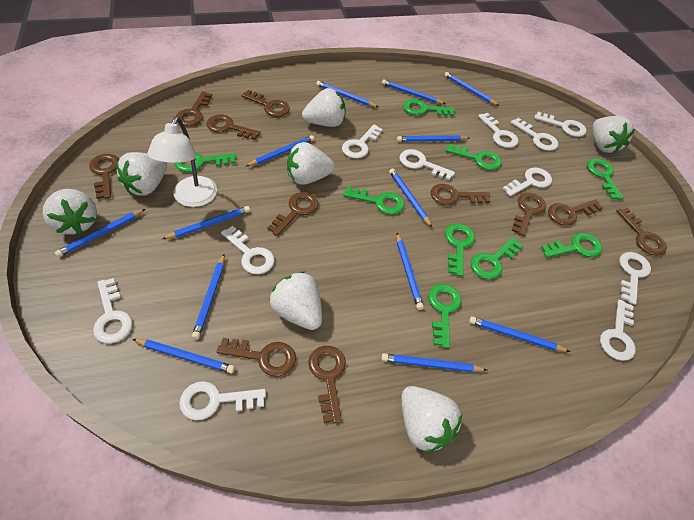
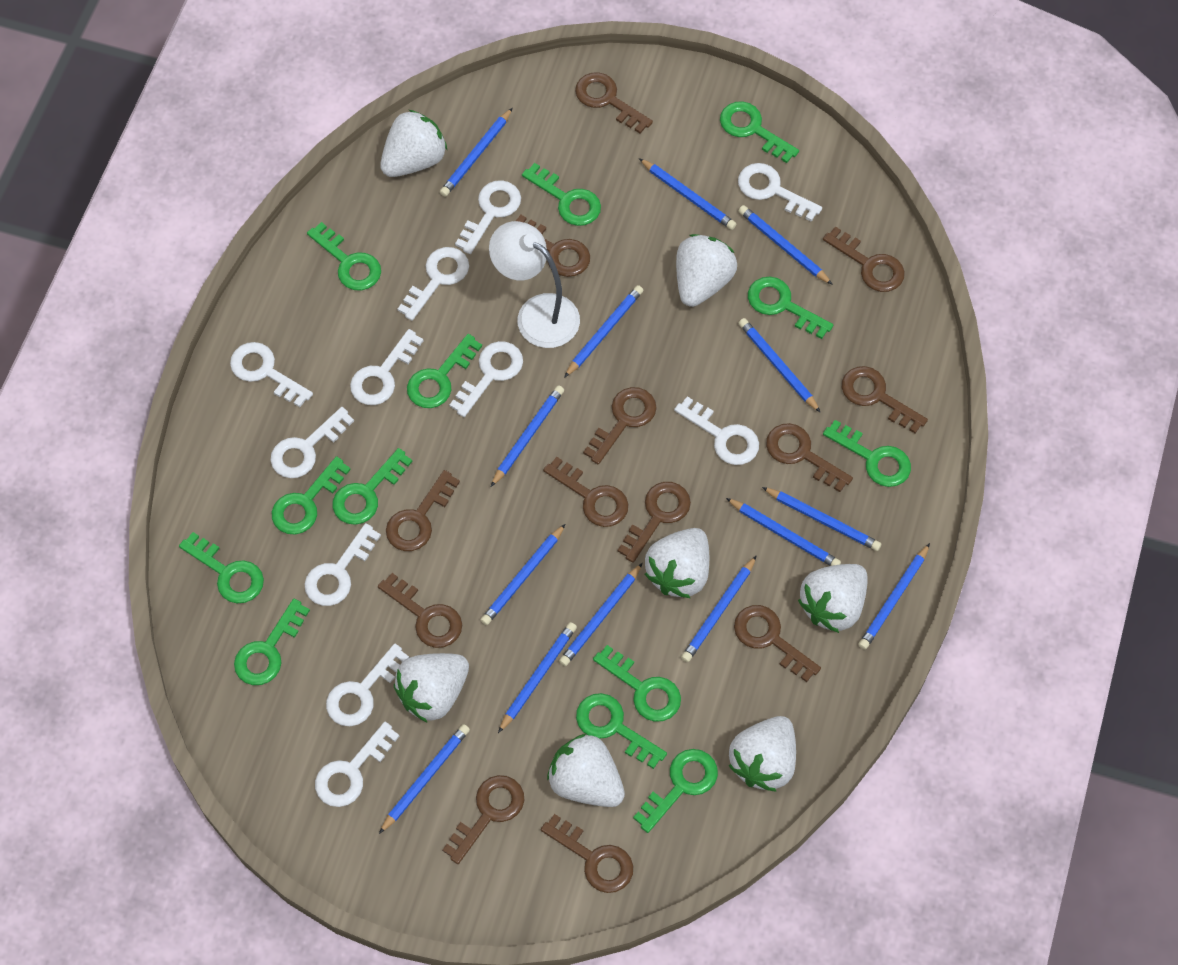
blue pencil: [55,209,145,257] [132,339,235,374] [162,206,250,239] [192,254,225,339] [246,135,314,166] [316,81,378,107] [381,353,487,372] [382,79,446,104] [389,168,432,227] [397,135,469,142] [397,233,424,310] [444,72,499,106] [469,316,570,352] = 13 -> [379,724,470,834] [440,108,513,197] [481,524,565,625] [491,385,564,487] [498,622,577,733] [559,563,643,666] [564,285,643,378] [639,158,736,230] [681,555,757,662] [726,498,841,566] [739,205,833,285] [739,318,821,413] [762,487,881,551] [858,543,930,650] = 14
brown key: [89,154,119,199] [176,91,212,126] [206,114,261,140] [217,338,296,377] [241,90,290,117] [267,192,319,236] [308,346,346,423] [431,184,490,205] [511,193,546,236] [548,199,603,226] [616,208,667,256] = 11 -> [378,573,462,648] [386,470,460,551] [442,775,524,864] [516,215,590,277] [541,814,633,893] [543,457,629,527] [575,72,653,133] [583,387,657,465] [617,482,691,563] [734,605,821,682] [766,423,853,492] [823,226,905,292] [842,366,928,433] = 13
green key: [174,153,236,172] [343,186,404,215] [403,99,455,116] [428,284,462,348] [445,224,475,276] [446,143,501,170] [471,237,523,279] [541,233,602,258] [587,158,624,200] = 9 -> [179,532,264,603] [234,599,310,685] [272,456,351,534] [307,222,381,291] [333,448,412,525] [407,334,482,408] [522,163,601,226] [576,693,667,769] [593,645,681,722] [633,749,718,833] [720,101,799,163] [748,276,833,339] [823,420,911,487] = 13

